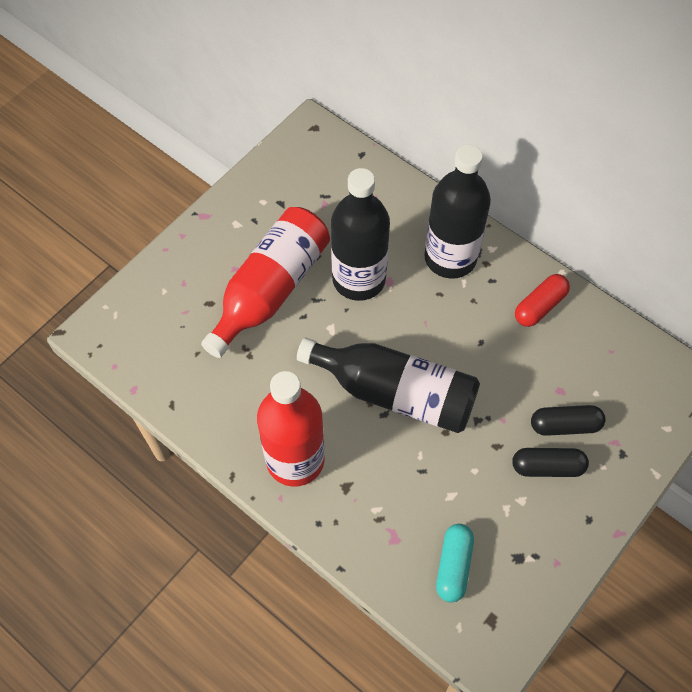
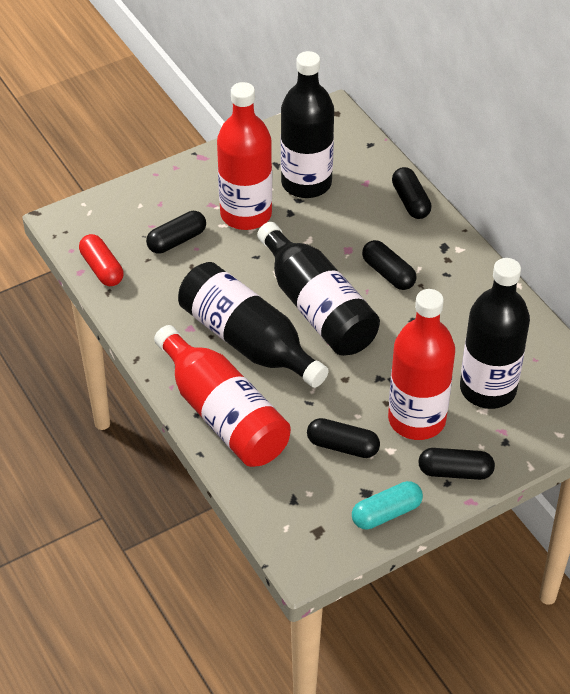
black bottle: [297,338,480,433] [331,168,390,301] [424,144,491,279] = 3 -> [178,262,329,388] [257,222,380,356] [281,51,334,198] [460,258,530,409] = 4
black capsule: [512,448,589,477] [531,405,606,436] = 2 -> [146,211,206,254] [307,418,380,458] [362,240,416,290] [392,167,432,219] [418,448,495,480] = 5
red bottle: [201,207,330,358] [257,371,325,487] = 2 -> [154,325,291,467] [217,82,272,230] [388,289,455,440] = 3

